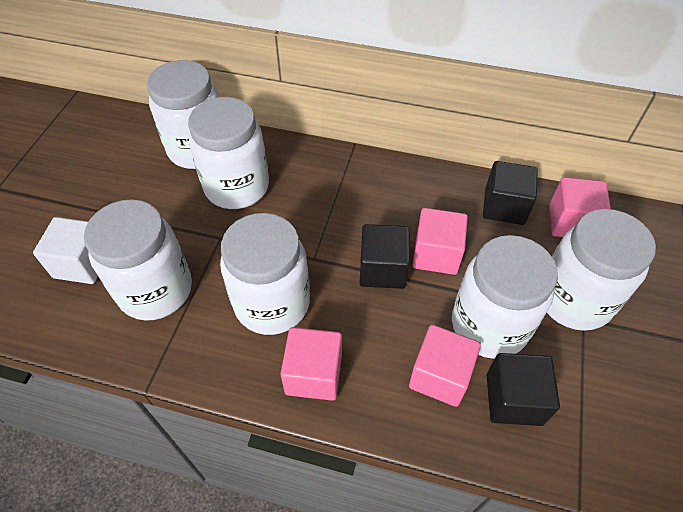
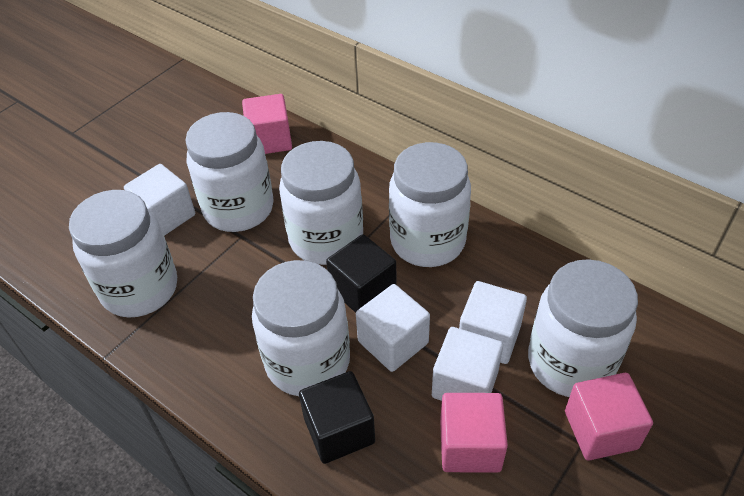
black cube: [360,224,410,289] [483,161,538,225] [487,353,560,426] = 3 -> [299,371,375,464] [326,234,397,313] = 2
pink cube: [280,327,342,401] [409,325,481,407] [412,208,468,275] [549,177,611,237] = 4 -> [242,94,292,154] [440,393,508,473] [565,373,653,461] = 3
white cube: [33,217,98,284] = 1 -> [124,164,195,236] [356,284,430,372] [432,327,503,401] [459,281,527,364] = 4

